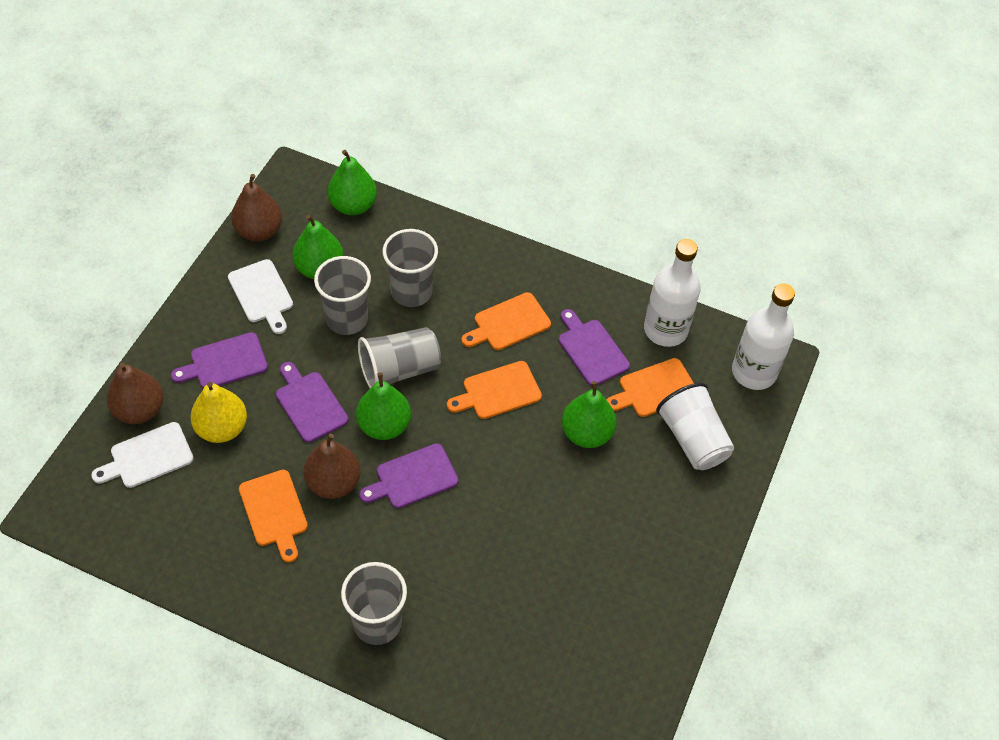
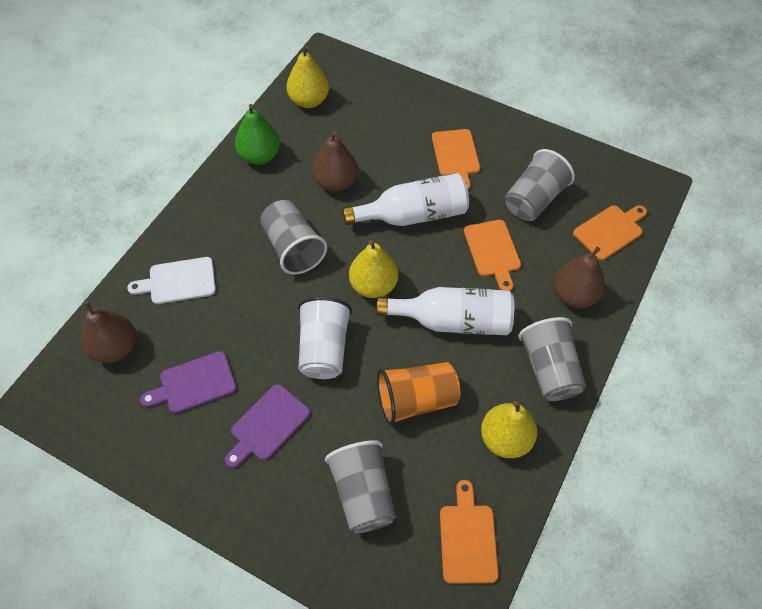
green pear: [292,215,344,279] [327,150,377,215] [356,372,411,440] [562,381,617,448] = 4 -> [235,104,280,165] = 1
orange cup: none = 0 -> [377,362,460,425] = 1
purple cutting board: [171,332,268,388] [276,362,349,443] [359,443,459,509] [559,309,630,386] = 4 -> [140,351,236,414] [225,384,310,468] = 2
white cutting board: [91,422,194,488] [228,259,293,334] = 2 -> [127,257,216,304] = 1
yellow pear: [190,382,247,443] = 1 -> [286,45,329,108] [349,240,398,298] [481,401,537,458] = 3

